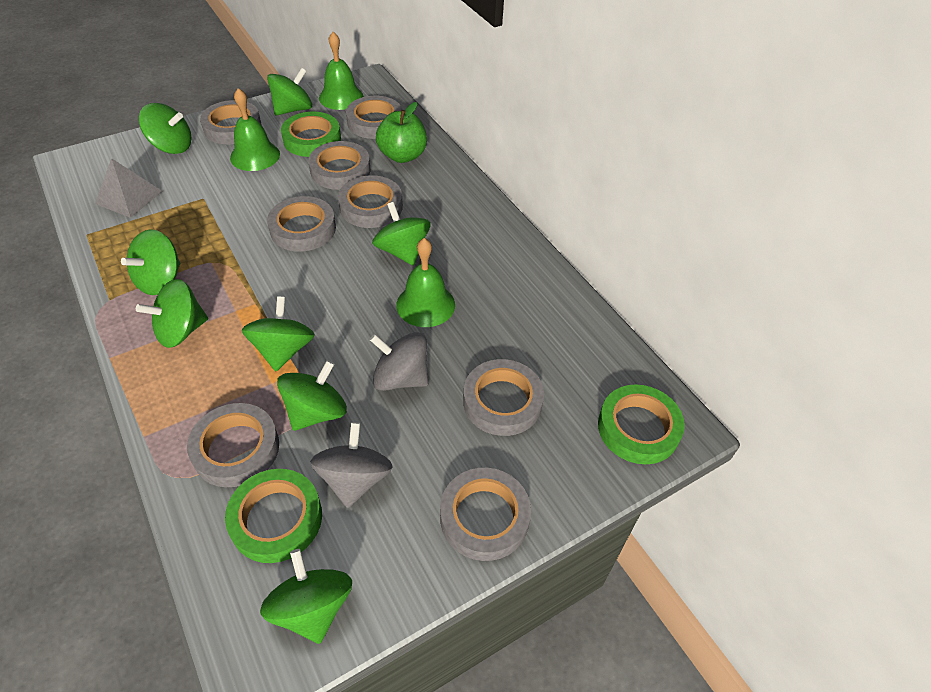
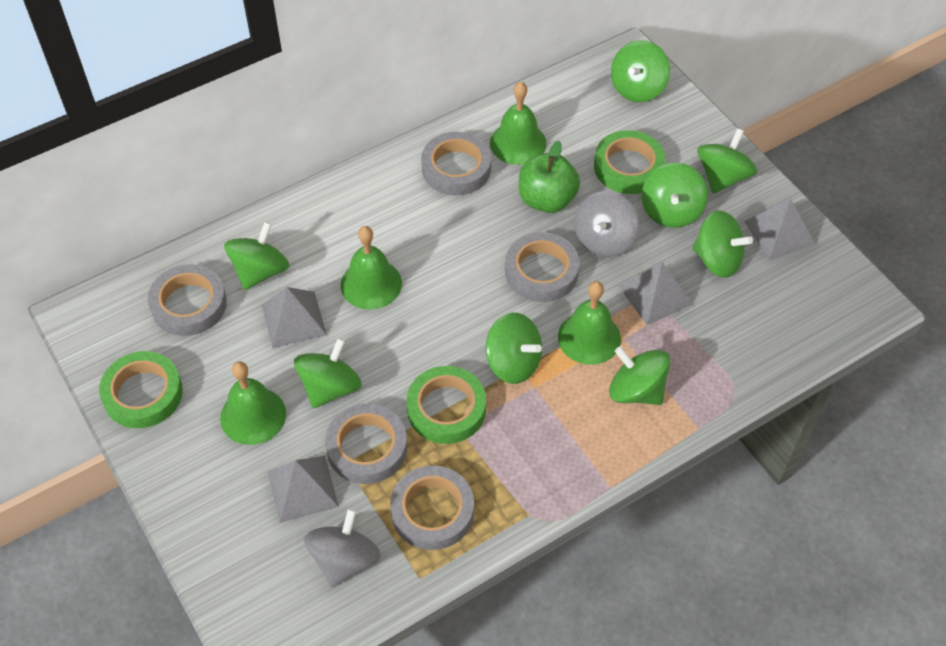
green bell: [230,88,280,171] [319,32,363,110] [396,238,455,327] = 3 -> [220,361,286,445] [341,226,402,309] [490,82,547,165] [558,281,621,365] = 4
grey pyramid: [95,158,162,218] = 1 -> [262,287,327,348] [267,456,339,523] [619,262,693,325] [744,199,815,260] = 4
grey tape: [187,403,279,487] [200,100,261,144] [267,196,336,252] [308,141,370,190] [338,175,403,228] [346,96,402,139] [440,468,531,561] [463,359,544,436] = 8 -> [148,264,227,336] [325,404,407,484] [390,465,474,550] [421,132,491,195] [505,232,580,302] = 5

